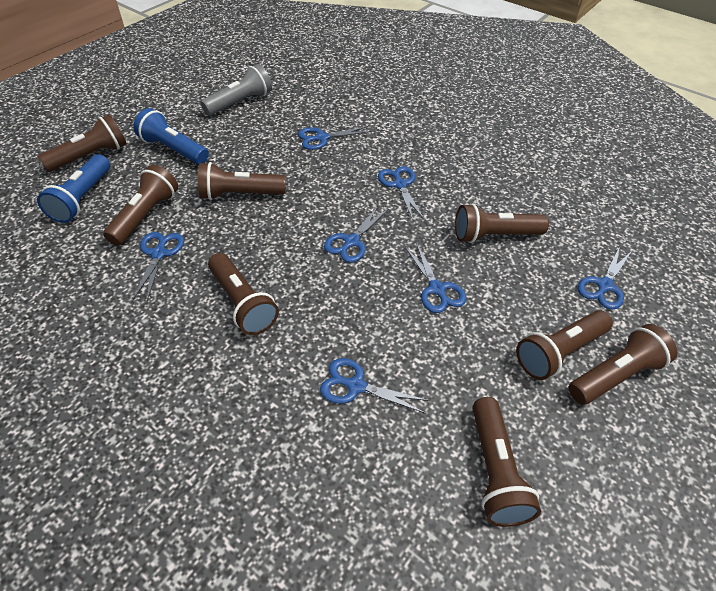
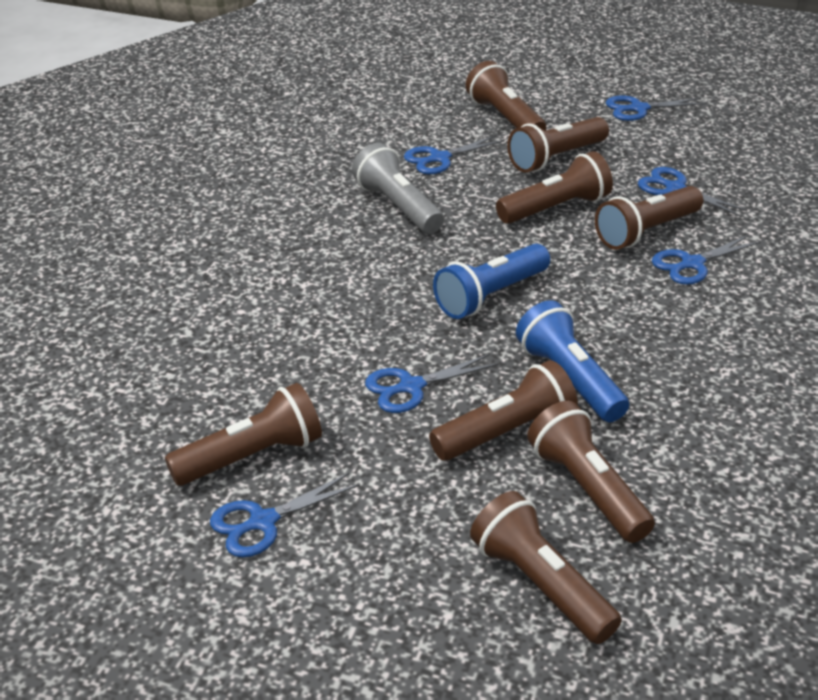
blue scissors: [133,232,184,301] [298,126,371,150] [320,358,430,414] [324,206,389,263] [378,166,424,220] [405,242,466,313] [578,246,632,310] = 7 -> [210,473,360,557] [365,354,499,413] [404,135,504,174] [606,96,706,121] [638,167,747,216] [652,235,761,285] = 6

